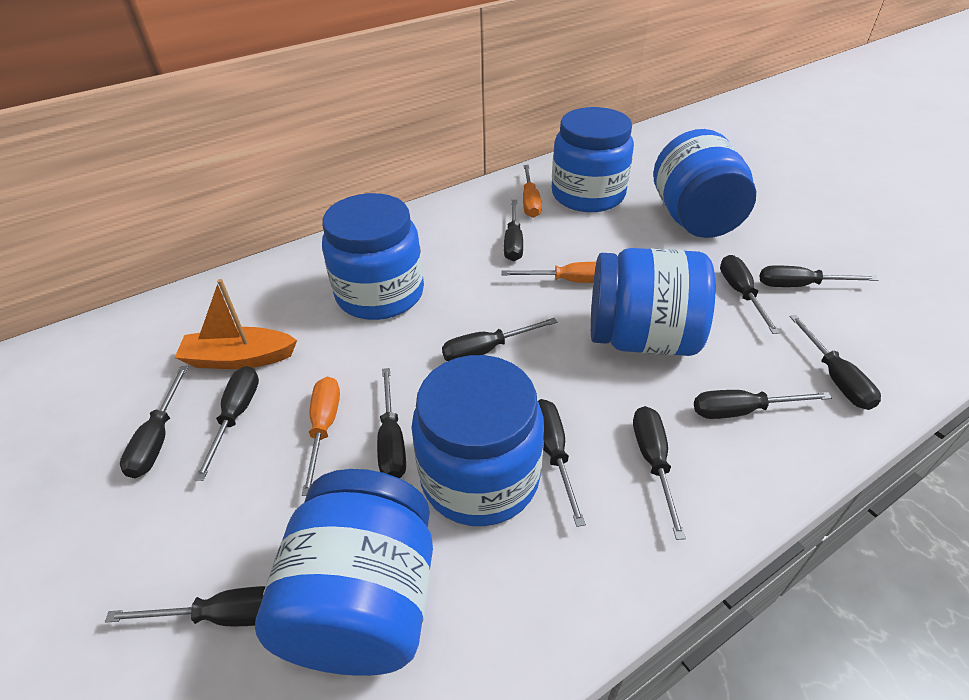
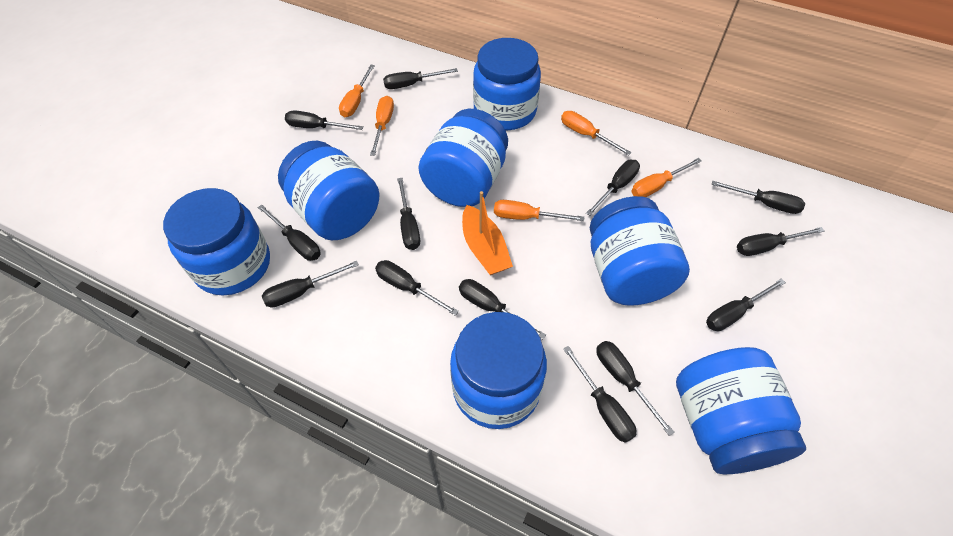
black screwdriver: [105,586,266,626] [120,366,188,478] [194,366,259,481] [377,368,406,478] [442,318,557,361] [504,200,523,261] [538,399,586,527] [633,406,686,540] [694,390,832,419] [720,255,780,334] [760,265,878,287] [790,315,881,410] = 12 -> [257,205,321,261] [262,261,359,308] [285,110,364,130] [375,260,459,316] [383,68,458,89] [397,178,420,250] [459,279,546,339] [563,346,636,443] [586,160,640,216] [596,341,674,436] [706,278,786,331] [712,181,805,214] [737,227,824,256] = 13
blue jar: [255,469,433,676] [322,193,424,320] [411,355,544,526] [552,107,634,212] [591,248,716,356] [653,129,756,238] = 6 -> [163,188,270,296] [278,141,380,240] [418,109,508,207] [450,312,547,429] [473,38,541,130] [590,196,690,306] [676,347,806,474] = 7
orange screwdriver: [302,377,340,496] [501,262,596,283] [523,165,542,218] = 3 -> [339,65,375,117] [370,96,394,156] [494,200,584,221] [561,111,632,156] [631,158,702,197] = 5

